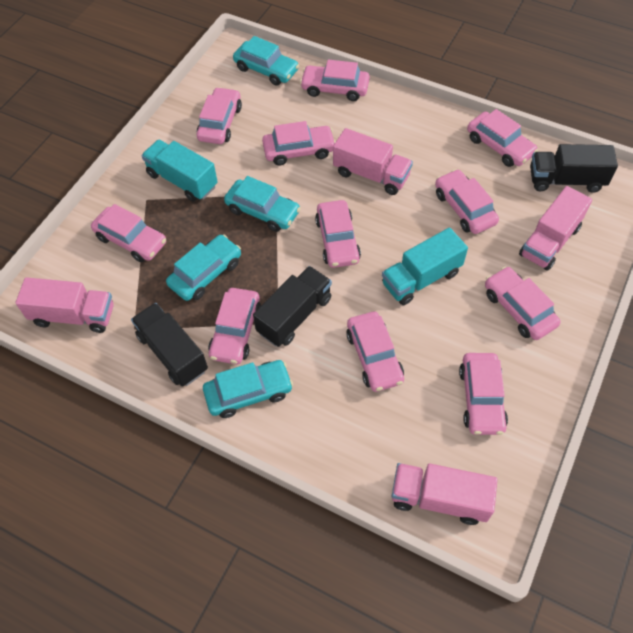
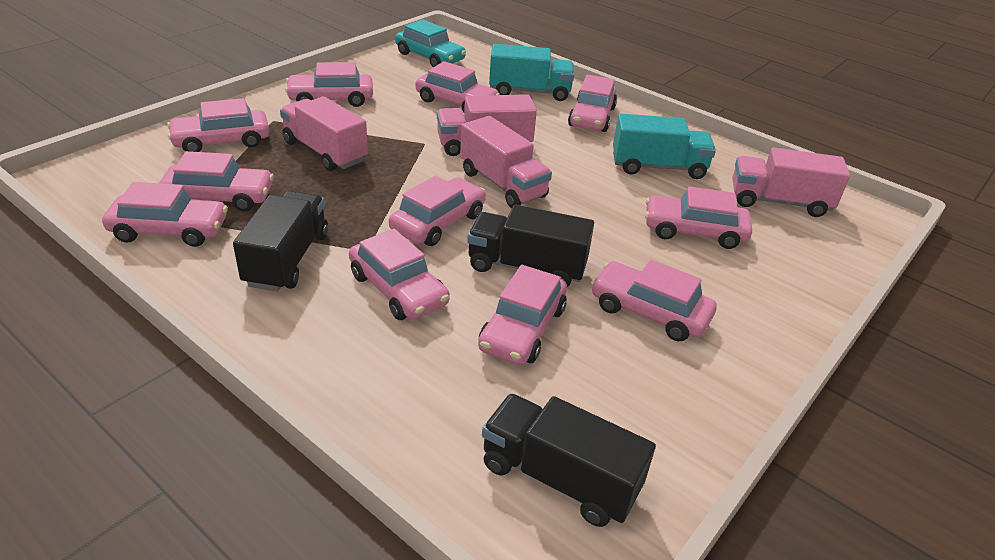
turquoise car: [166,235,241,301] [203,360,293,418] [224,176,301,232] [233,36,299,86] = 4 -> [395,19,466,67] = 1

